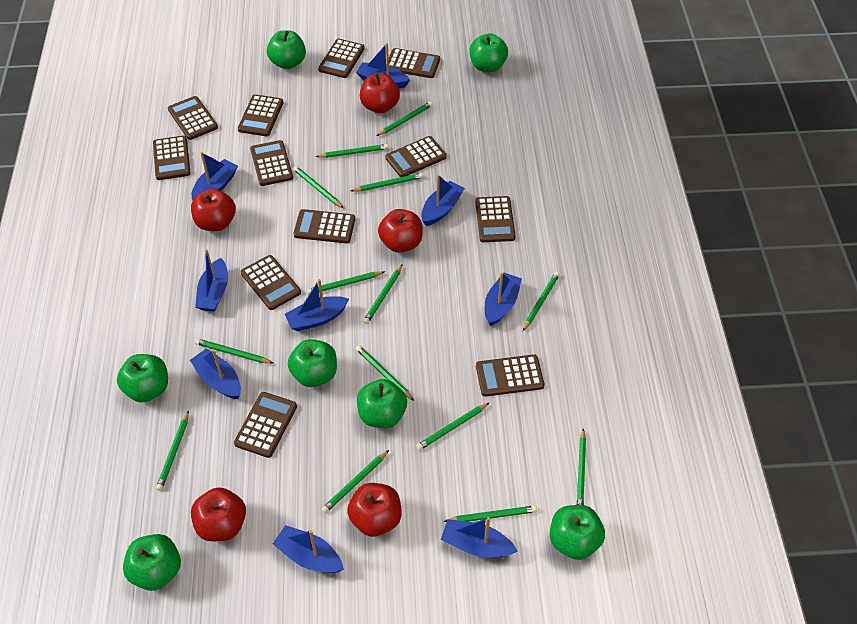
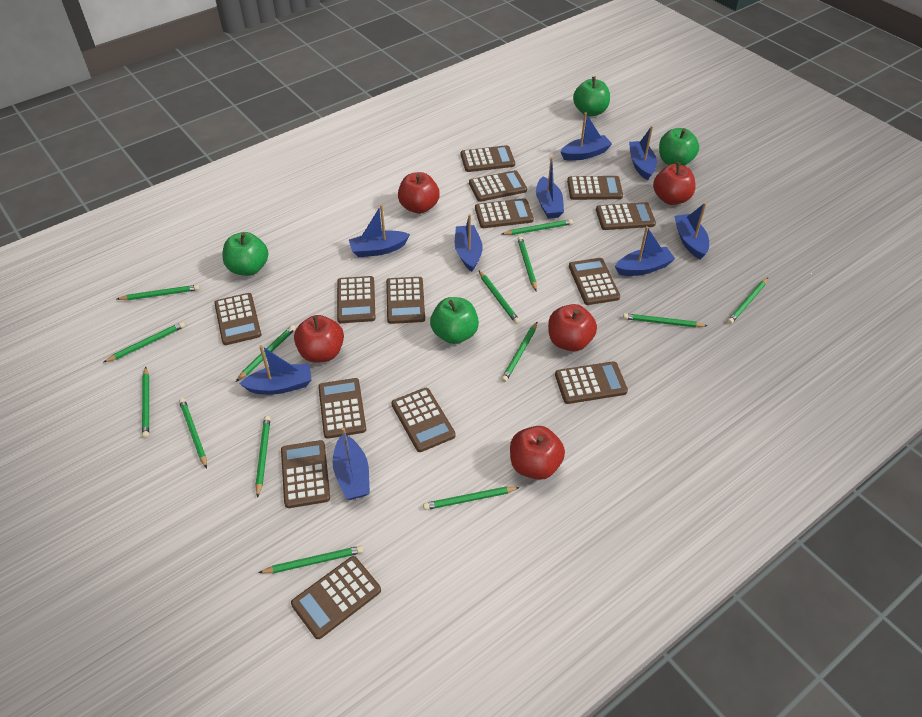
brown calculator: [153,136,190,180] [168,96,218,140] [234,392,297,458] [238,94,284,136] [241,255,301,310] [250,140,293,186] [293,209,355,243] [318,39,365,78] [385,136,447,177] [386,48,440,78] [475,196,516,242] [476,354,545,397] = 12 -> [214,293,261,345] [281,440,330,508] [291,556,381,639] [318,378,366,439] [337,276,376,323] [386,277,425,324] [392,388,456,452] [461,145,515,172] [469,170,527,202] [475,198,534,228] [555,361,628,404] [567,176,623,200] [569,258,620,305] [596,202,656,230] = 14
green apple: [117,354,168,402] [123,534,181,591] [267,30,306,69] [288,339,337,387] [357,379,407,428] [469,33,508,72] [550,505,605,560] = 7 -> [222,232,268,276] [430,297,479,344] [573,77,610,116] [659,128,699,166] = 4

